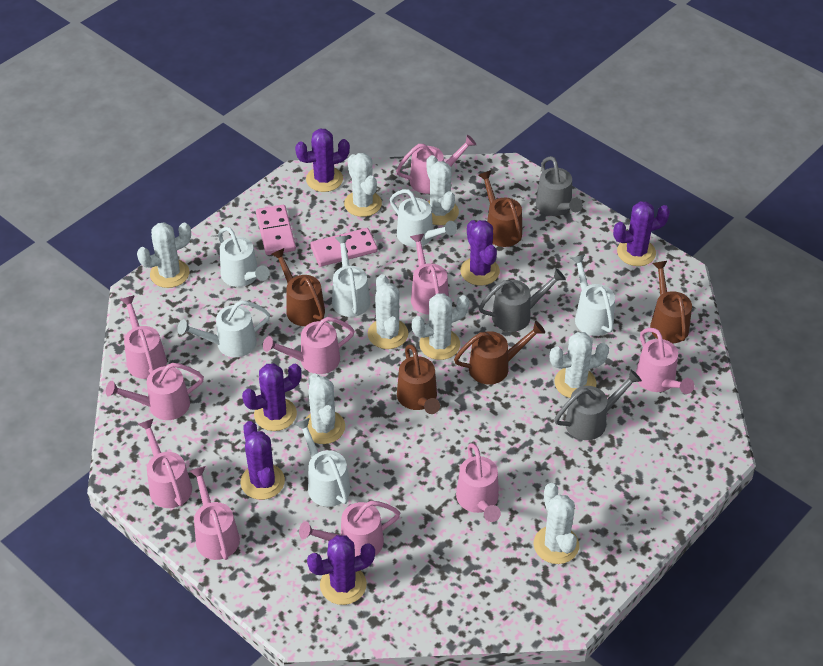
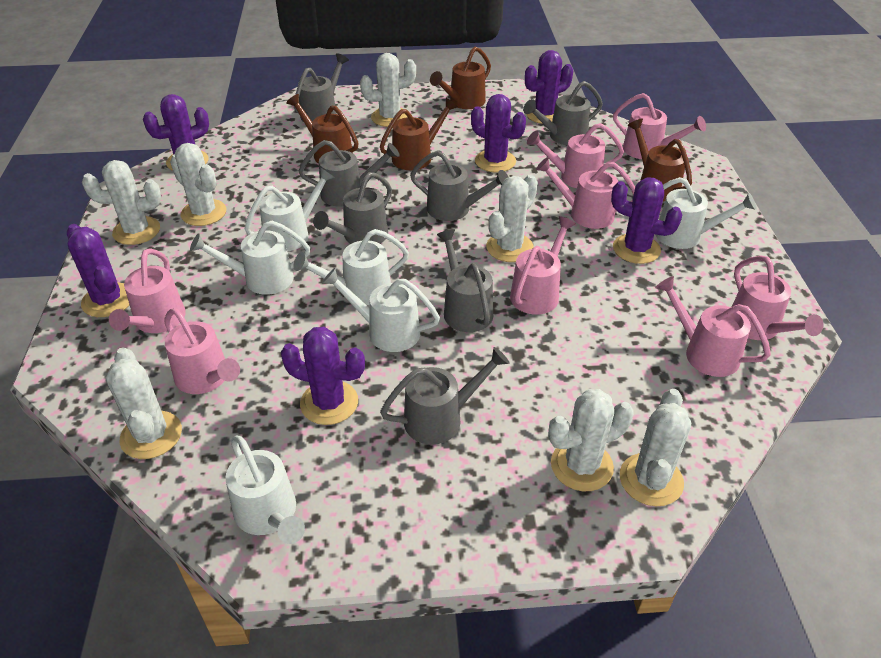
brown watering can: [271,248,325,326] [397,344,440,414] [454,321,545,385] [478,171,522,247] [650,261,692,343] = 5 -> [286,94,358,164] [380,98,458,170] [430,47,491,109] [628,118,692,201] = 4
grey watering can: [479,268,566,332] [536,156,583,216] [554,369,642,440] = 3 -> [294,53,349,122] [299,140,400,206] [313,172,392,244] [380,347,510,445] [410,151,509,221] [437,229,493,332] [523,81,603,145] = 7
pink domino: [256,205,296,255] [310,228,378,267] = 2 -> none = 0
pink watering can: [106,363,204,420] [120,295,167,379] [138,418,192,508] [190,466,240,560] [263,317,355,374] [299,501,400,557] [396,135,476,194] [410,234,449,315] [456,443,501,522] [636,328,694,394] = 10 -> [109,248,186,333] [165,308,240,394] [510,216,576,315] [527,123,624,188] [536,157,635,229] [613,93,706,159] [656,276,771,377] [732,255,823,340] = 8
white cactus: [137,222,191,288] [305,373,345,444] [344,153,382,217] [368,274,408,349] [412,293,469,360] [426,155,459,225] [534,483,579,564] [550,332,609,398] = 8 -> [82,160,161,245] [106,347,182,459] [170,143,226,226] [360,53,416,127] [486,174,538,262] [548,389,634,491] [620,389,691,506] = 7

